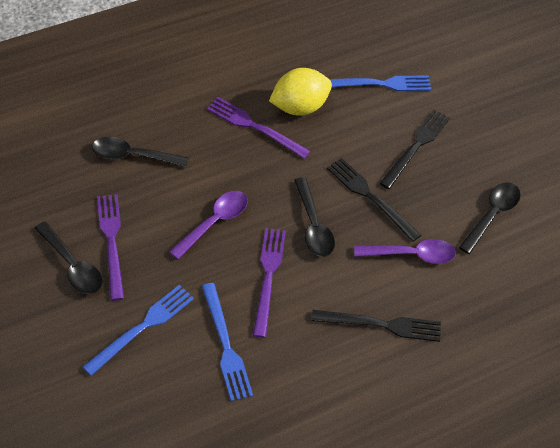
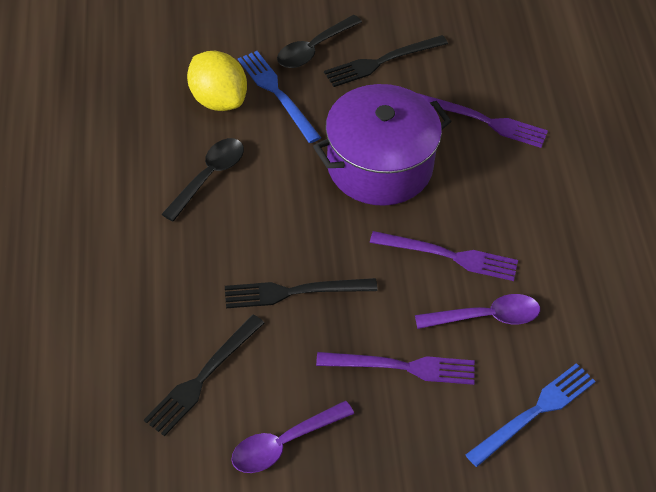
black spoon: [35,222,102,294] [92,137,189,167] [294,177,335,257] [459,183,520,254] = 4 -> [162,138,244,221] [277,15,362,68] = 2
blue fork: [82,284,194,376] [202,283,253,402] [329,75,431,91] = 3 -> [238,51,321,143] [465,363,596,467] = 2
purple pot: none = 0 -> [313,84,451,206] = 1

